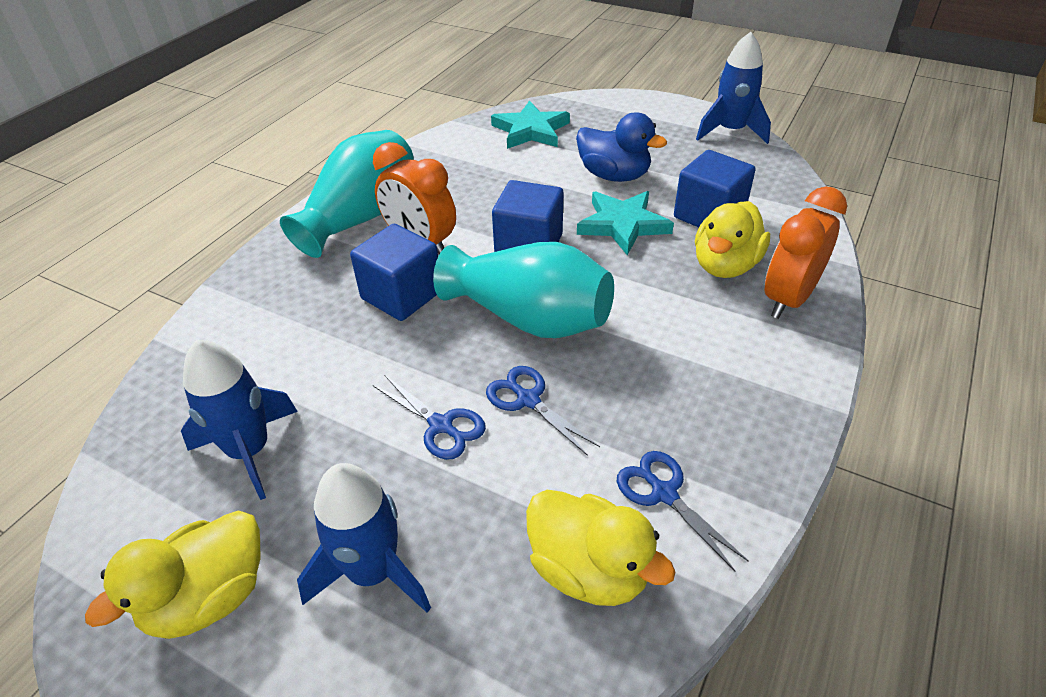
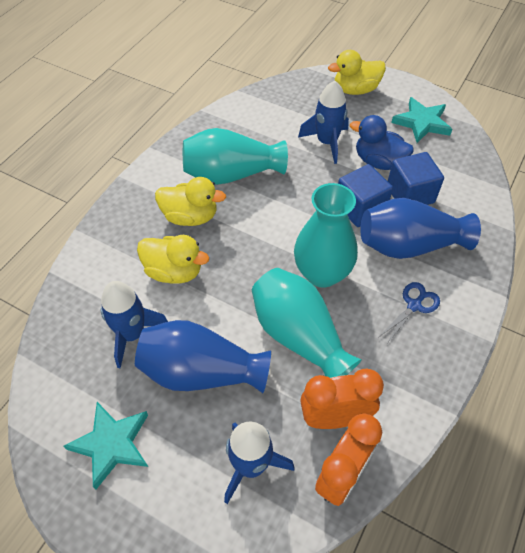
blue cube: [350,224,438,321] [492,180,563,252] [674,150,756,227] = 3 -> [338,164,393,227] [388,152,444,205] = 2
blue scissors: [373,376,486,460] [486,366,600,456] [617,451,749,571] = 3 -> [379,282,440,345] = 1
blue vase: none = 0 -> [135,320,271,393] [360,198,481,259] = 2
turquoise vase: [280,130,414,258] [433,242,614,338] = 2 -> [183,128,288,185] [252,268,361,378] [294,183,358,288] = 3

